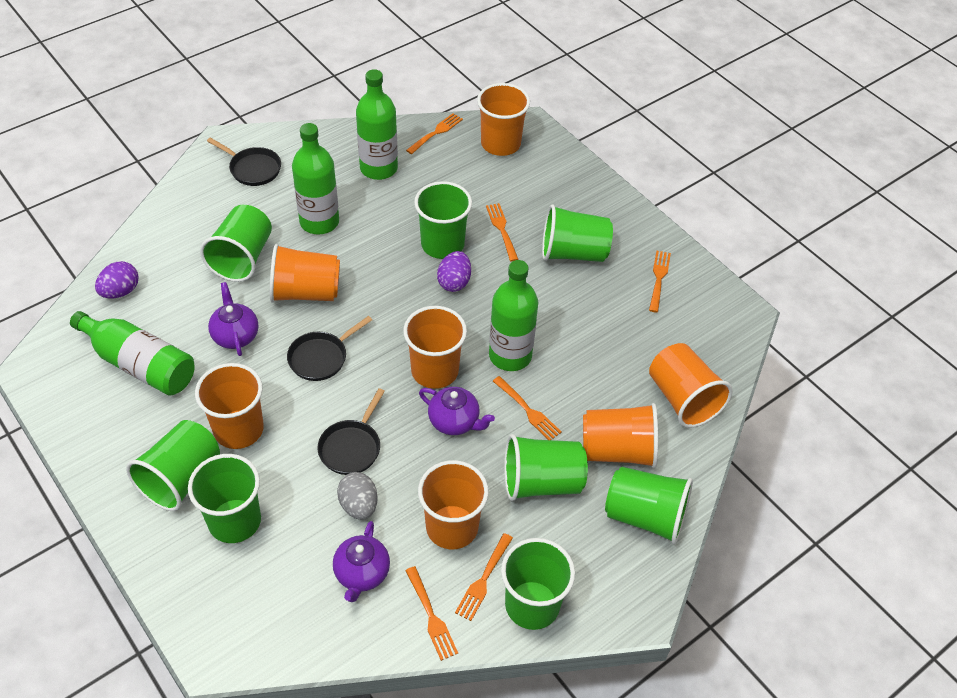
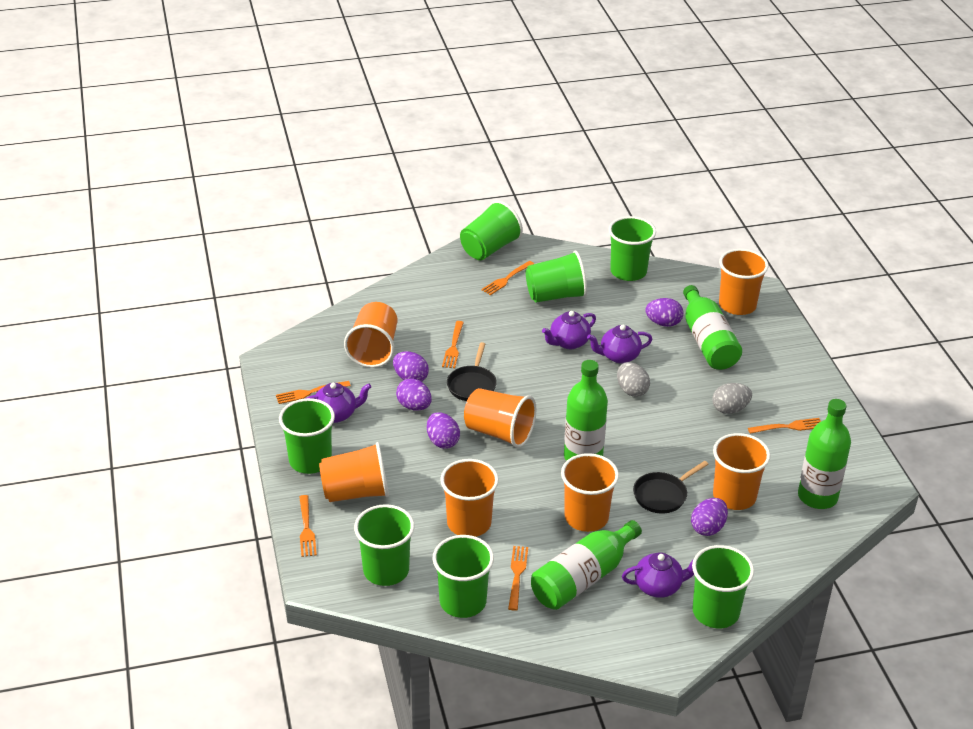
black pan: [207,138,281,186] [287,316,372,381] [317,388,385,475] = 3 -> [447,342,497,401] [633,461,709,514] = 2
green cup: [126,420,220,511] [188,454,261,543] [200,205,272,282] [414,181,472,259] [501,538,575,630] [504,434,588,501] [542,204,613,262] [605,466,693,544] = 8 -> [279,398,335,474] [354,504,415,586] [432,535,494,618] [460,201,523,260] [526,251,587,303] [609,216,656,281] [692,545,754,628] = 7
grey egg: [337,472,378,520] = 1 -> [617,362,650,397] [712,383,752,414] = 2
purple egg: [95,261,139,298] [437,251,471,292] = 2 -> [393,351,429,382] [396,378,432,411] [427,412,460,449] [645,298,683,327] [691,498,728,536] = 5
purple teapot: [208,282,258,356] [333,521,390,602] [419,387,495,435] = 3 -> [305,383,371,423] [542,311,596,349] [587,325,652,364] [622,552,694,598] = 4

